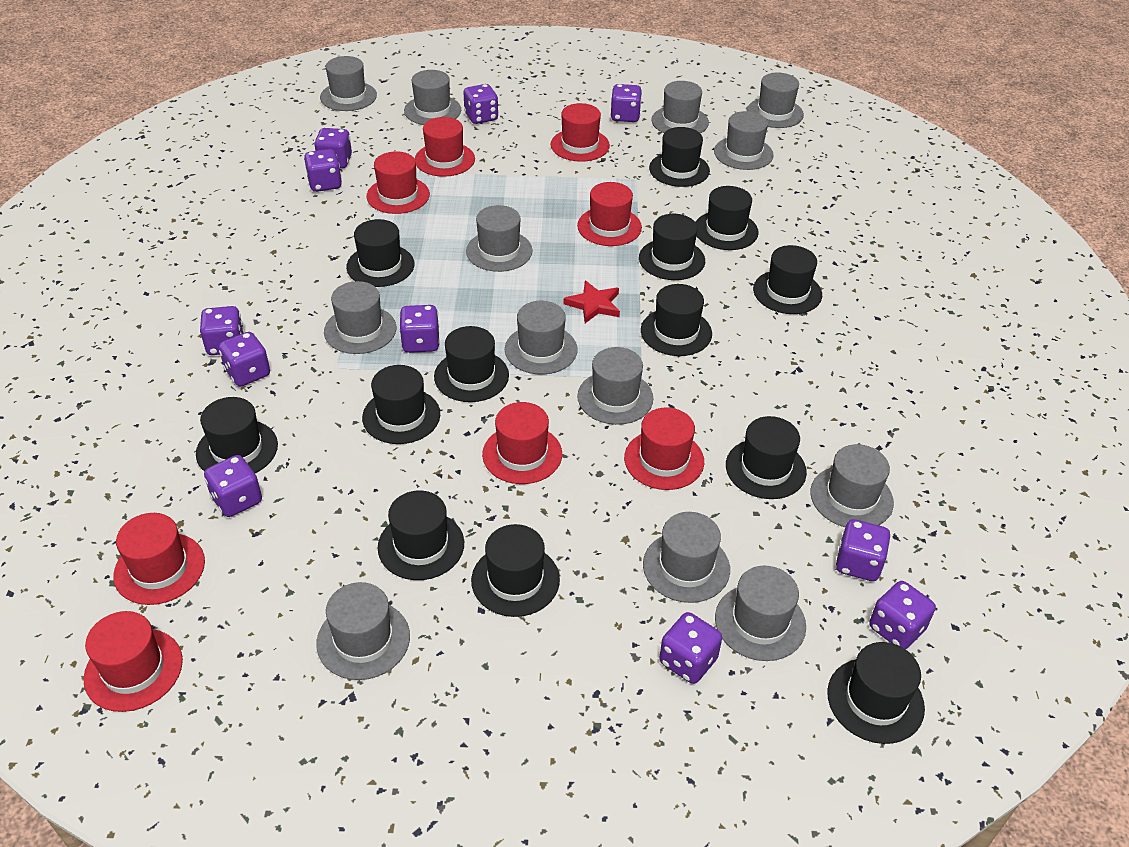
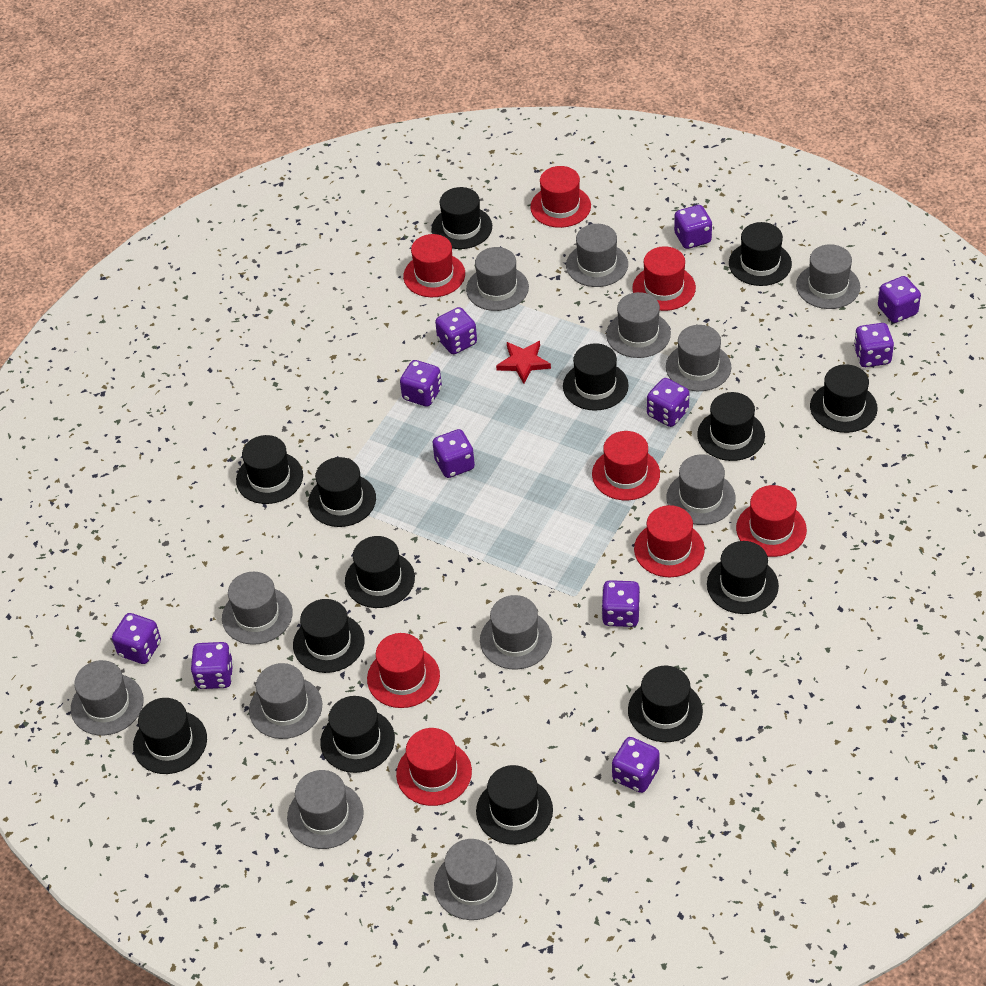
black hat: [196,397,278,473] [346,219,414,287] [362,365,440,444] [378,491,464,580] [434,326,509,402] [471,524,560,617] [639,214,705,280] [641,284,712,356] [649,127,710,187] [696,186,759,250] [726,416,807,499] [753,245,822,314] [827,642,925,744] = 13 -> [133,698,207,774] [236,435,303,504] [293,599,365,673] [308,457,376,527] [320,696,395,773] [345,536,415,608] [432,187,492,249] [476,765,553,845] [563,343,629,411] [628,666,703,742] [697,392,765,461] [707,541,779,614] [729,222,792,286] [810,364,878,433] = 14
grey hat: [316,582,410,680] [320,56,377,111] [324,281,396,354] [404,70,461,125] [466,205,533,272] [505,301,577,375] [577,347,653,425] [643,512,730,603] [651,81,709,134] [714,111,774,170] [715,566,806,661] [747,72,804,128] [810,444,894,527] = 13 -> [71,660,144,736] [222,572,293,645] [249,663,322,739] [287,770,364,849] [434,839,513,920] [466,247,529,311] [480,595,552,669] [566,224,628,287] [606,292,671,358] [666,325,731,391] [666,454,736,525] [796,244,860,309] = 12

